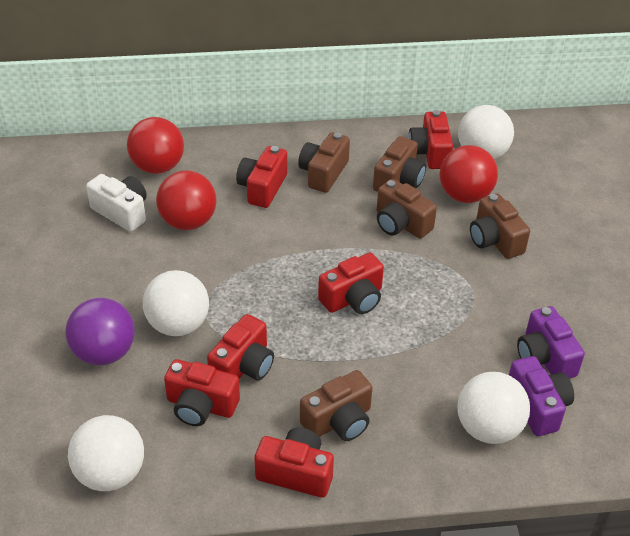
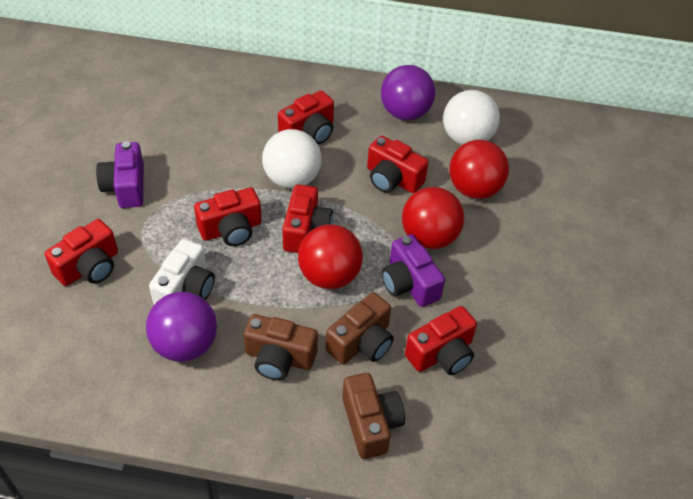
brown camera: [298,132,350,193] [300,370,373,441] [373,136,426,192] [377,179,437,239] [470,194,530,259] = 5 -> [244,314,318,380] [326,292,394,364] [342,373,405,459] = 3
purple ball: [65,298,135,365] = 1 -> [146,292,217,362] [381,65,435,120] = 2
white ball: [68,415,144,491] [143,270,209,336] [457,372,530,444] [458,105,514,159] = 4 -> [262,129,321,189] [443,90,500,145] = 2

